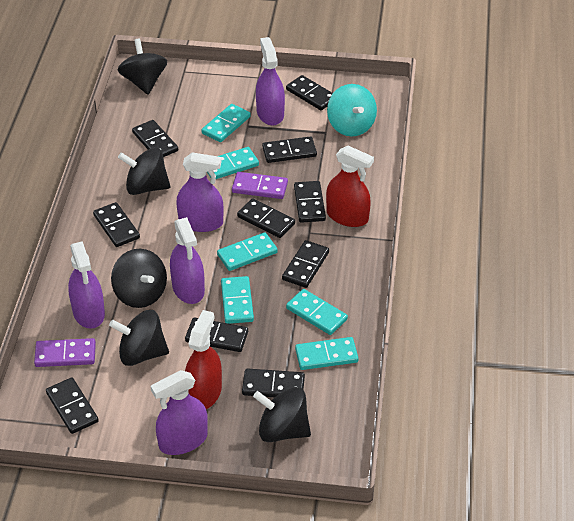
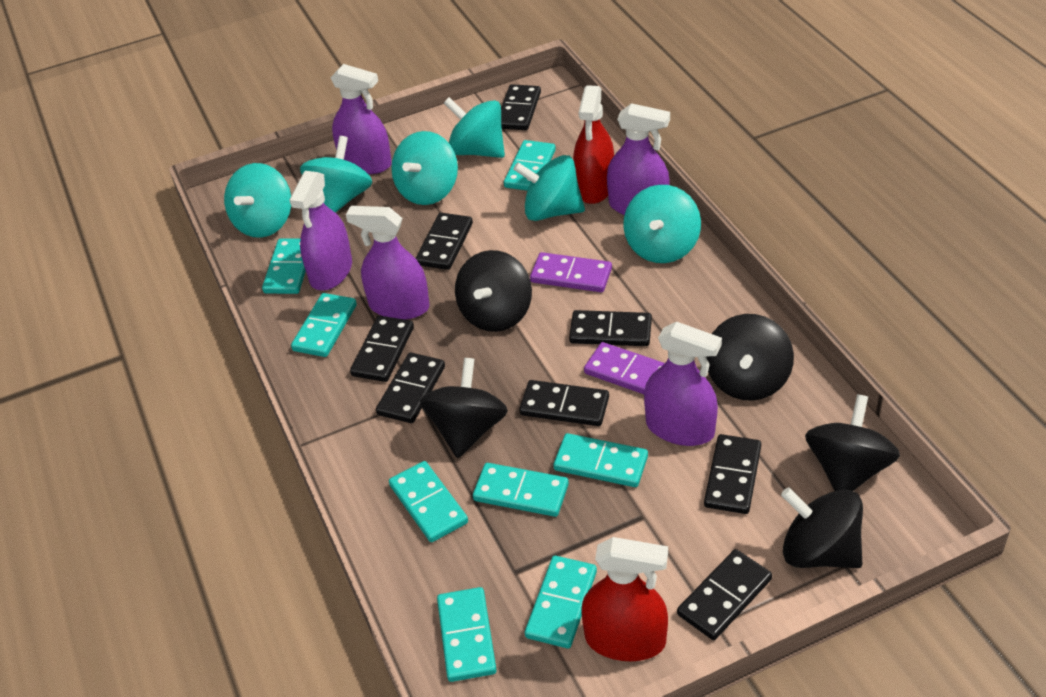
black domino: [46,377,99,434] [93,202,140,247] [132,120,178,157] [185,317,248,352] [237,198,295,238] [242,368,305,397] [262,137,317,163] [282,240,329,288] [286,75,333,110] [294,181,326,223] = 10 -> [350,316,414,382] [376,353,445,423] [416,213,473,270] [501,84,541,130] [519,380,609,426] [569,310,652,346] [677,549,772,640] [704,434,761,514] = 8
turquoise domino: [201,104,251,142] [207,147,259,179] [217,232,278,271] [221,276,254,324] [286,289,348,335] [295,337,359,370] = 6 -> [262,238,306,294] [291,293,357,357] [389,461,468,542] [437,587,497,682] [473,463,569,517] [504,140,556,191] [525,556,597,648] [553,433,648,487] = 8
turquoise spinning top: [327,84,377,136] = 1 -> [224,163,291,238] [300,136,372,213] [391,131,458,205] [444,97,505,158] [513,155,585,221] [623,185,701,263] = 6

